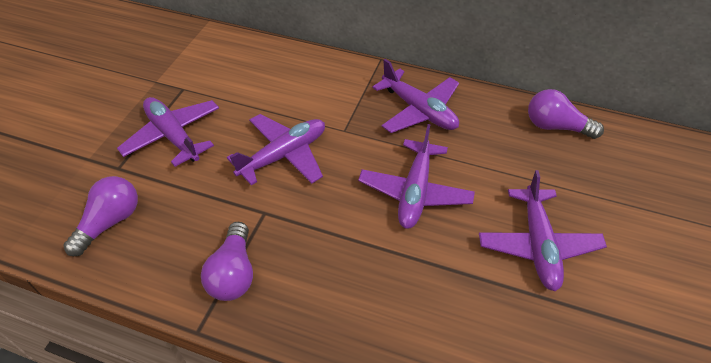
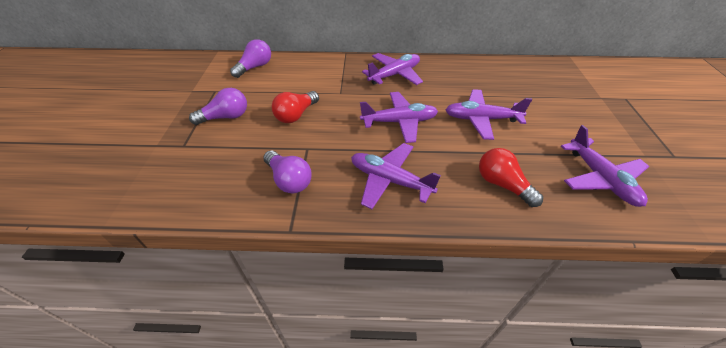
red light bulb: none = 0 -> [272,91,319,123] [479,148,543,207] = 2

